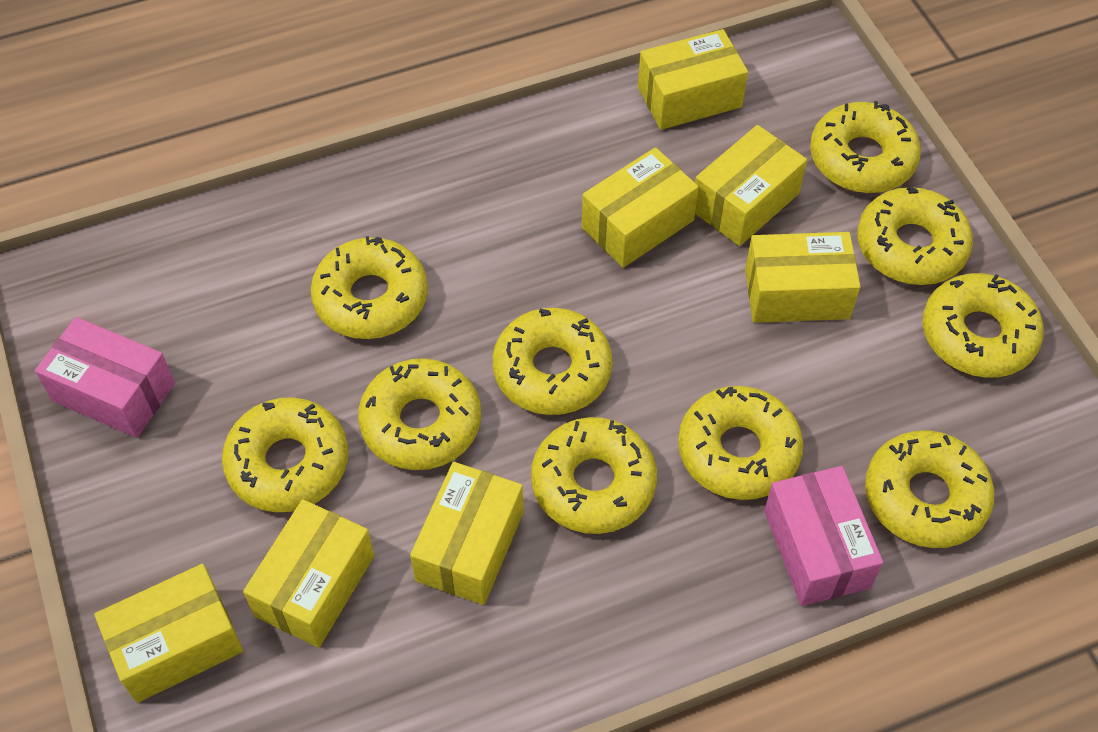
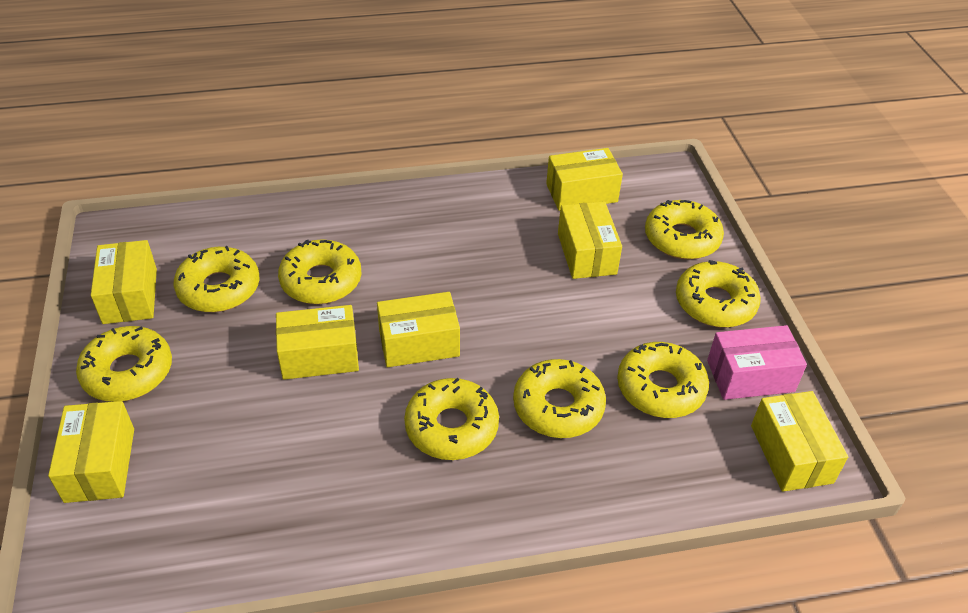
pink box: [35,317,175,438] [764,466,883,606] = 2 -> [707,325,807,400] = 1
yellow donut: [222,397,348,512] [311,236,428,339] [358,358,481,470] [493,308,613,415] [531,417,657,534] [678,386,803,500] [810,101,921,193] [857,186,973,285] [865,430,994,548] [922,273,1044,378] = 10 -> [76,326,172,402] [174,246,260,312] [278,239,362,304] [404,378,499,460] [513,359,606,438] [617,342,709,418] [645,200,724,260] [676,260,761,328] = 8

